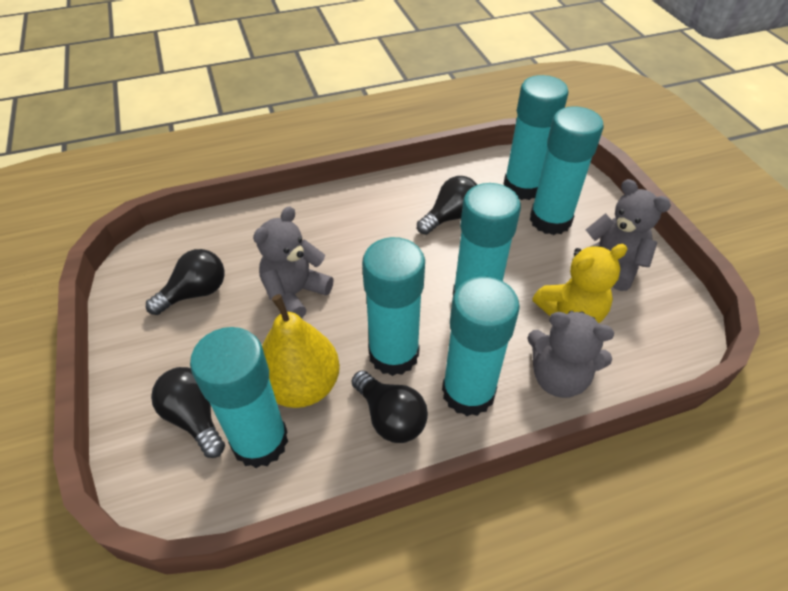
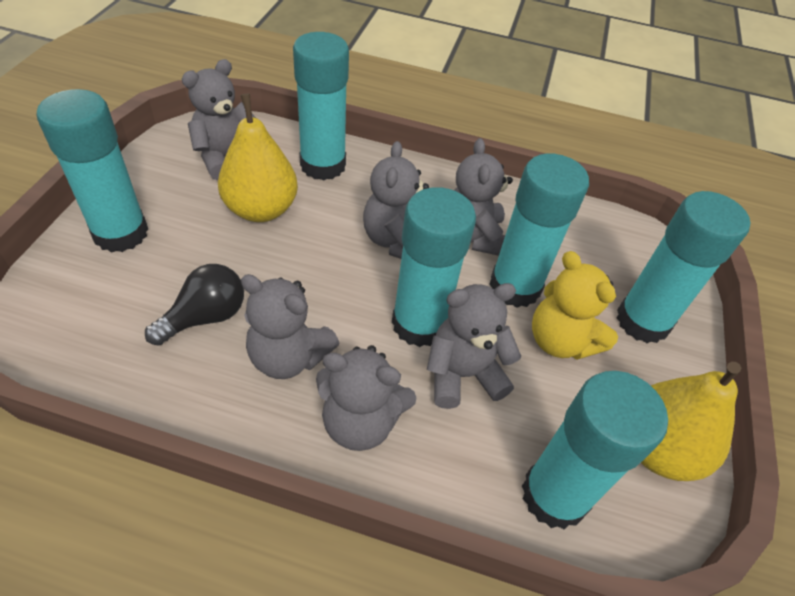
black light bulb: [146,249,225,315] [151,367,225,458] [352,370,428,443] [417,176,477,235] = 4 -> [145,264,244,346] = 1
grey teddy bear: [253,206,334,319] [527,311,614,398] [585,179,671,291] = 3 -> [182,59,256,180] [241,274,340,379] [316,345,417,451] [363,141,429,259] [427,283,521,409] [454,138,513,256] = 6
yellow pear: [262,294,340,408] = 1 -> [218,94,298,222] [641,362,741,481] = 2

